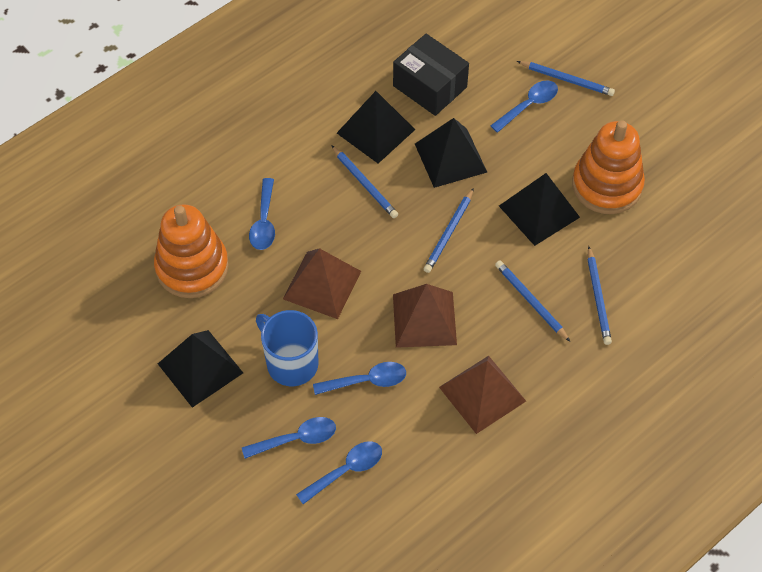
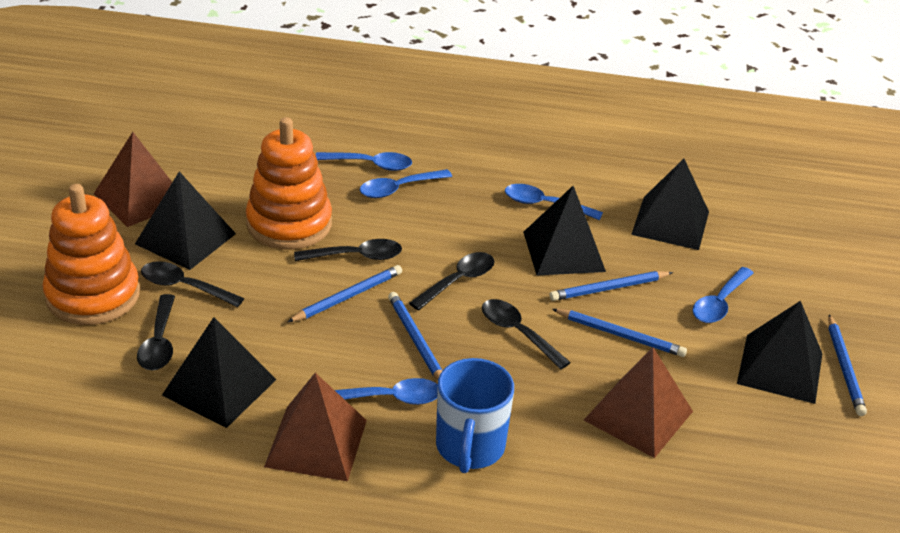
black box: [393,34,469,116] = 1 -> none = 0
black pyramid: [158,330,243,408] [337,91,415,164] [415,118,487,188] [499,173,580,246] = 4 -> [135,171,236,270] [162,317,277,428] [523,186,606,275] [631,159,709,250] [737,301,822,404] = 5
black spoon: none = 0 -> [137,294,175,370] [141,261,244,307] [294,239,402,261] [409,252,495,310] [482,299,571,369] = 5

